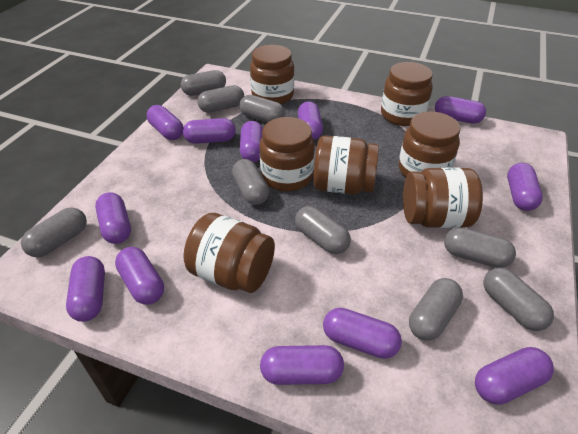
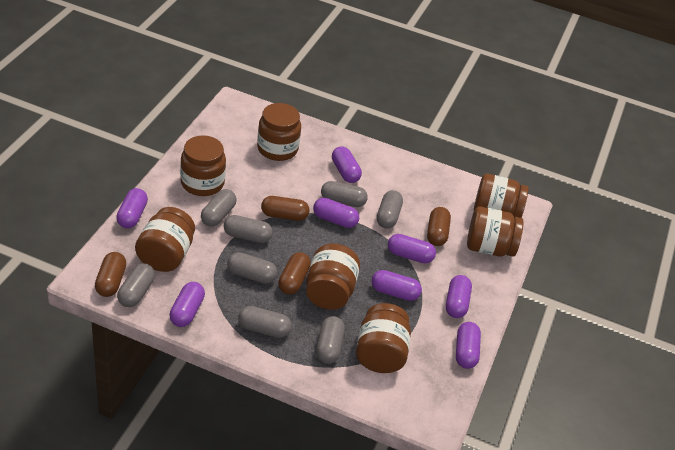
brown capsule: none = 0 -> [95,252,126,297] [261,196,309,221] [278,252,311,294] [427,207,451,246] = 4
grey capsule: [21,207,87,257] [181,70,226,96] [197,85,244,113] [232,159,269,205] [239,95,285,123] [295,206,351,254] [409,278,463,341] [444,227,516,268] [484,268,554,331] = 9 -> [117,263,155,307] [201,189,237,227] [224,215,273,243] [227,252,277,284] [238,306,292,338] [316,316,345,364] [321,181,368,207] [377,190,403,229] = 8
purple capsule: [66,256,105,322] [95,192,131,244] [115,247,164,305] [147,105,184,140] [183,118,236,144] [240,121,263,162] [260,345,344,385] [298,101,323,140] [323,308,402,359] [435,96,486,124] [475,347,554,405] [507,163,543,211] = 12 -> [116,188,148,229] [169,282,205,327] [313,198,359,228] [332,146,362,183] [372,270,422,301] [388,234,436,263] [446,275,472,318] [456,322,481,369] = 8

